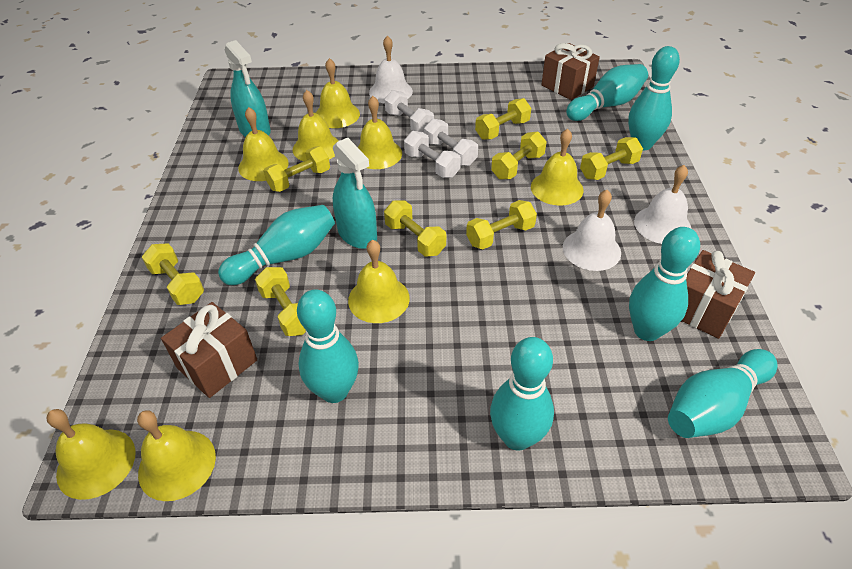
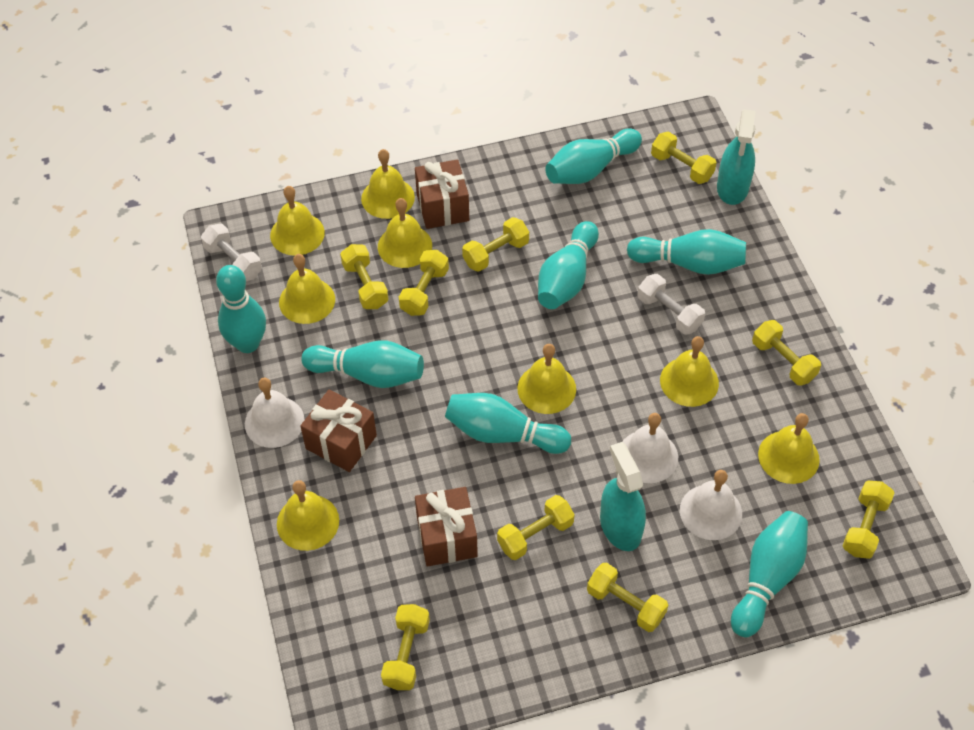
white dumbbell: [384,90,434,133] [404,131,461,178] [424,119,478,166] = 3 -> [201,224,262,281] [637,274,705,335] = 2
yellow dumbbell: [142,243,204,305] [255,267,306,336] [264,146,330,192] [384,200,446,257] [466,200,537,249] [475,98,531,140] [491,132,547,180] [580,137,643,180] = 8 -> [340,244,389,309] [381,604,430,690] [399,250,449,316] [462,217,529,272] [497,495,575,560] [587,563,668,632] [651,132,717,184] [752,320,821,386] [843,481,895,559] = 9

